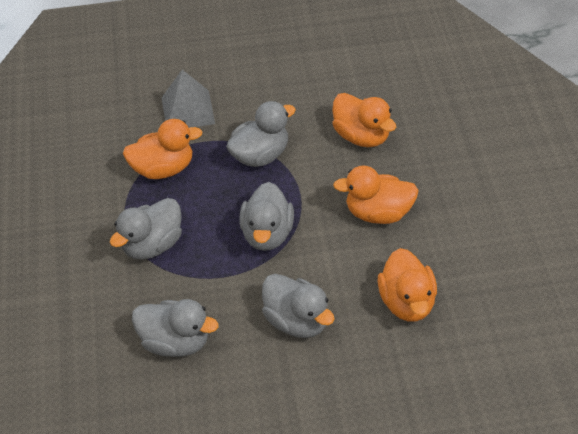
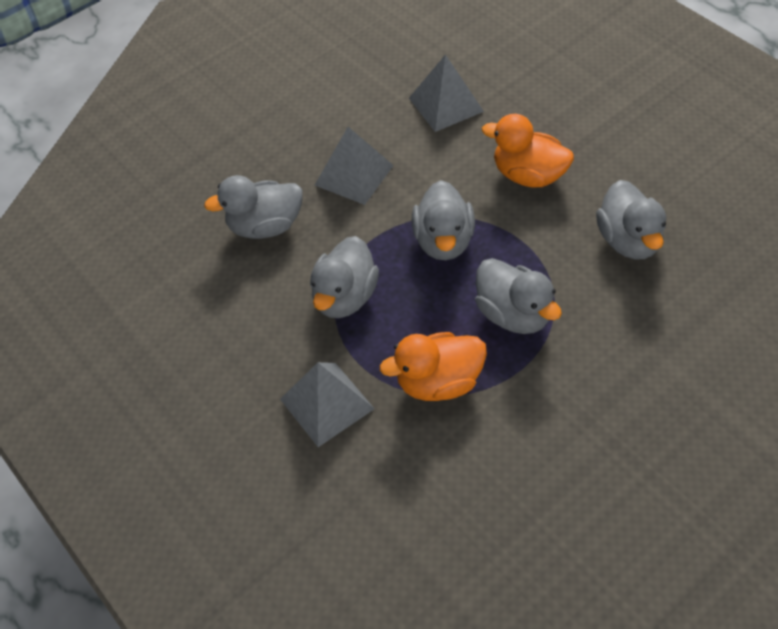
grey pyramid: [162,70,215,128] = 1 -> [280,362,375,447] [315,127,394,205] [409,54,484,132] = 3
orange duck: [123,119,203,179] [332,93,396,147] [333,166,419,224] [378,248,437,322] = 4 -> [380,332,487,401] [482,114,574,188] = 2

